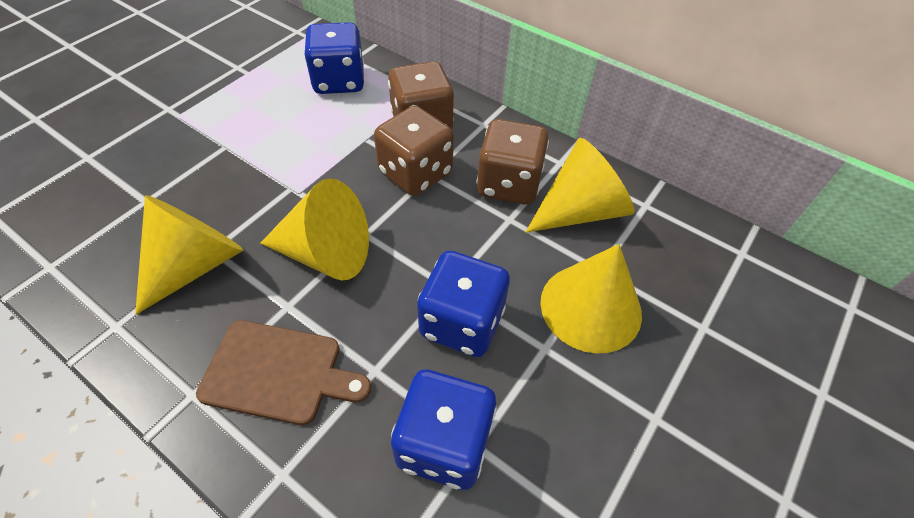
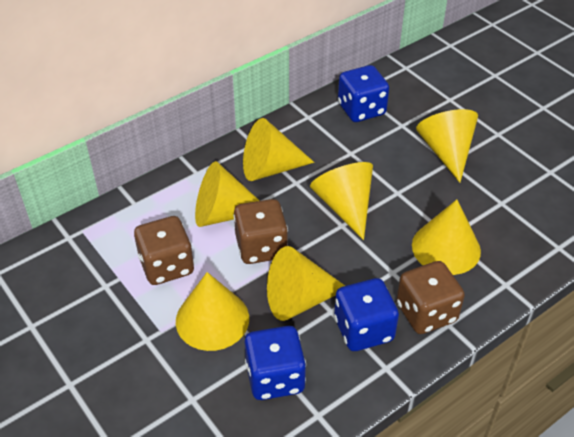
brown cutting board: [196,320,371,425] = 1 -> none = 0
yellow cone: [135,195,243,315] [260,178,369,280] [526,138,634,233] [540,244,642,354] = 4 -> [176,272,249,351] [195,161,260,227] [243,118,314,181] [267,246,345,321] [310,162,373,240] [412,199,481,275] [416,109,478,183] = 7

